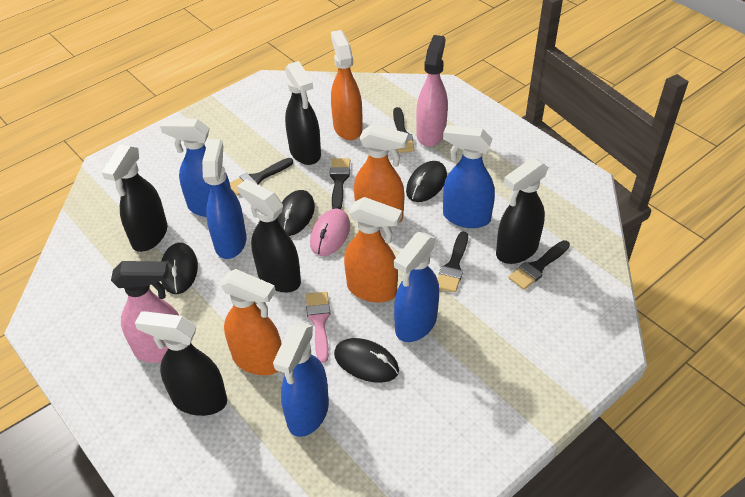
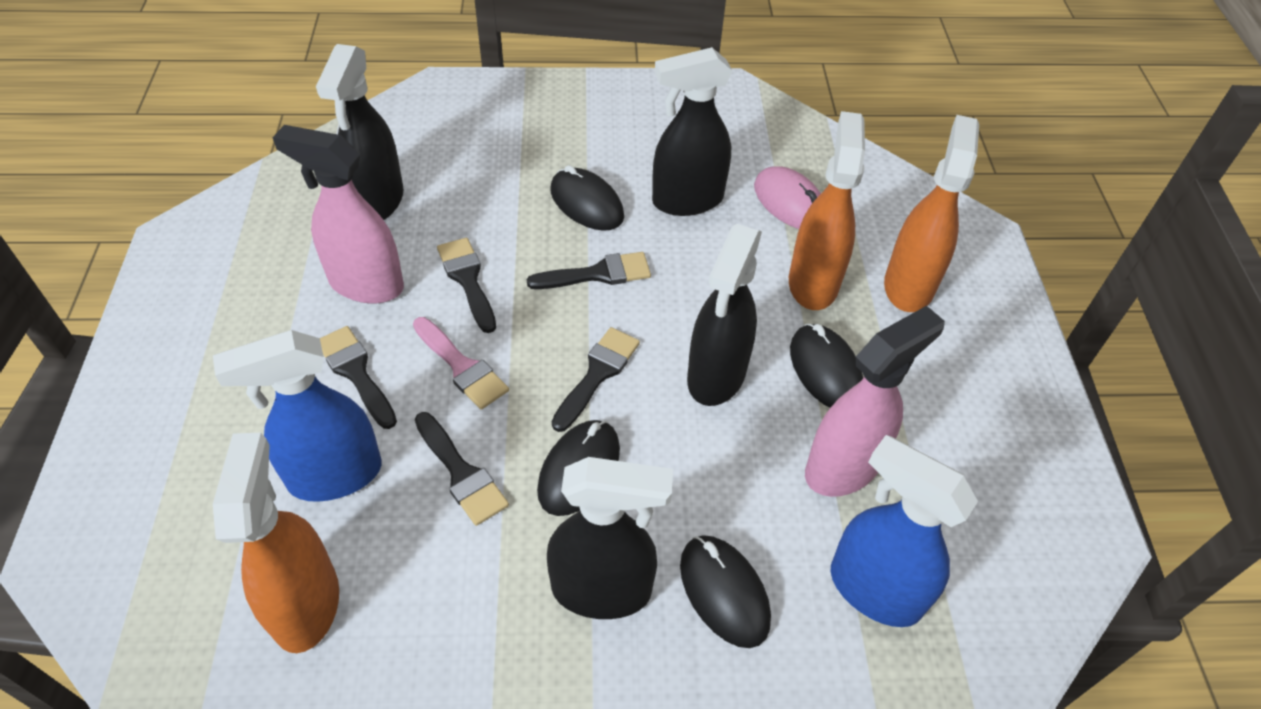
black spray bottle: [102,144,167,252] [135,311,227,416] [237,179,301,293] [285,61,321,165] [496,157,549,264] = 5 -> [316,44,404,220] [547,457,673,619] [652,47,732,216] [687,224,762,406] = 4
blue spray bottle: [160,119,231,217] [202,139,247,259] [273,322,329,437] [394,232,439,342] [443,125,495,228] = 5 -> [213,330,382,502] [830,435,978,627] = 2
orange spray bottle: [220,269,281,375] [331,30,363,140] [344,197,402,303] [354,124,408,223] = 4 -> [213,433,339,653] [789,111,865,310] [884,115,979,312] = 3

